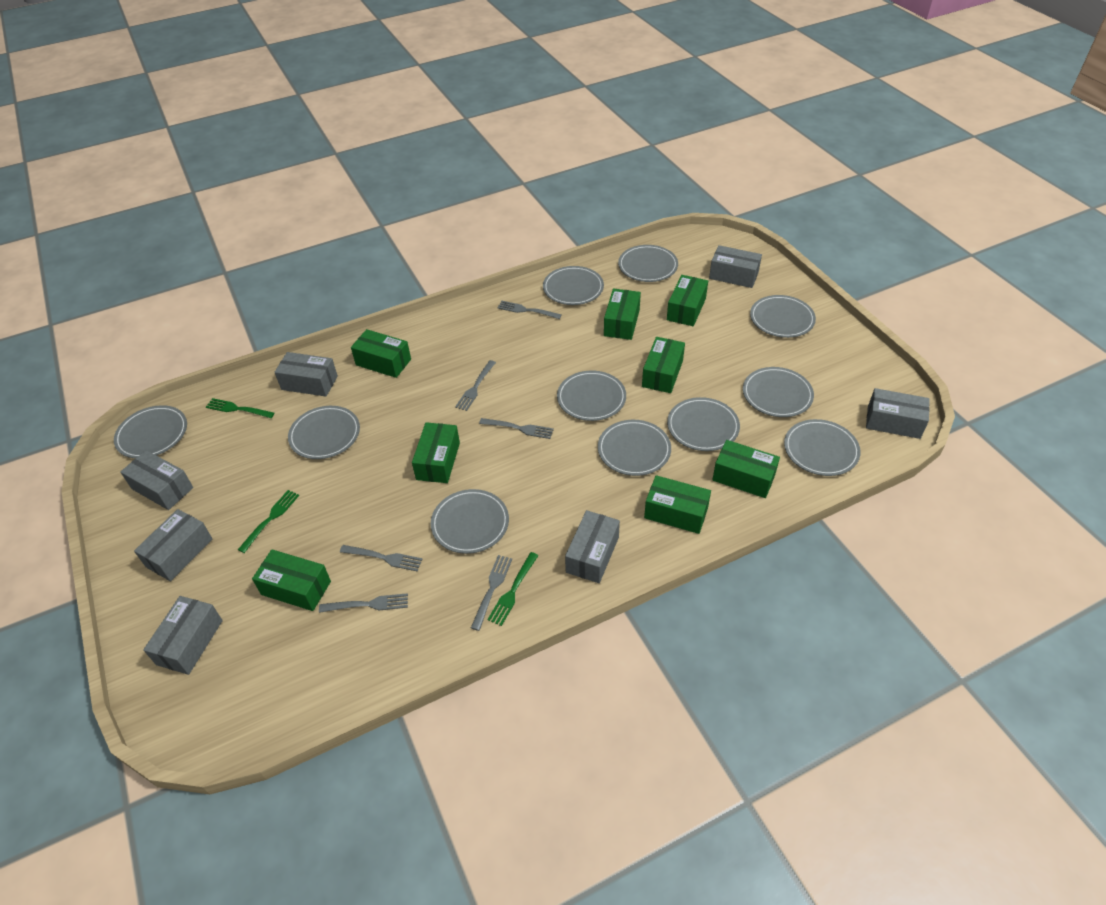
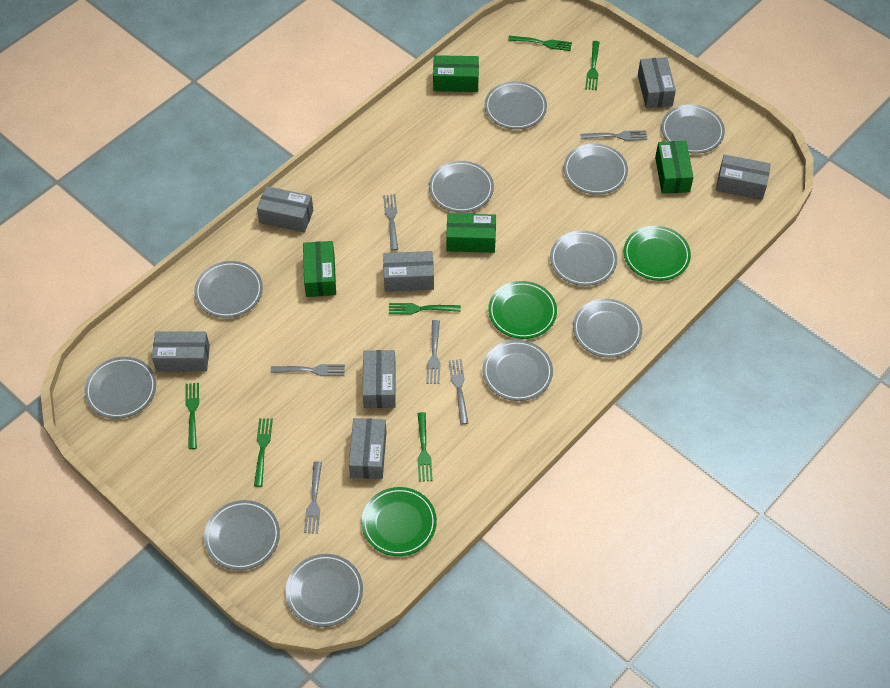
green box: [252,549,331,611] [351,329,411,378] [412,422,460,483] [604,288,641,340] [642,337,685,393] [644,475,711,534] [667,275,708,326] [712,440,780,498] = 8 -> [303,241,336,297] [433,55,479,92] [446,213,496,253] [655,141,694,194] = 4
green fork: [206,398,274,418] [238,490,299,553] [487,552,539,626] = 3 -> [186,383,199,449] [254,418,273,487] [389,303,461,314] [417,412,433,482] [508,36,572,51] [585,41,600,90] = 6
green plate: none = 0 -> [361,487,437,556] [488,281,557,339] [624,226,691,281] = 3

